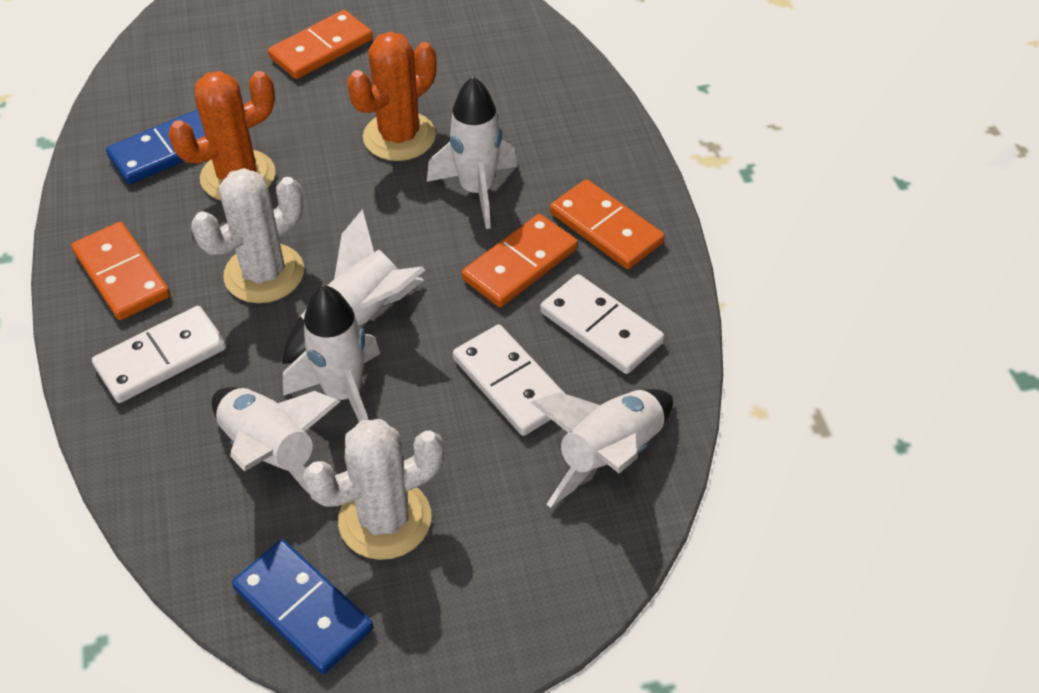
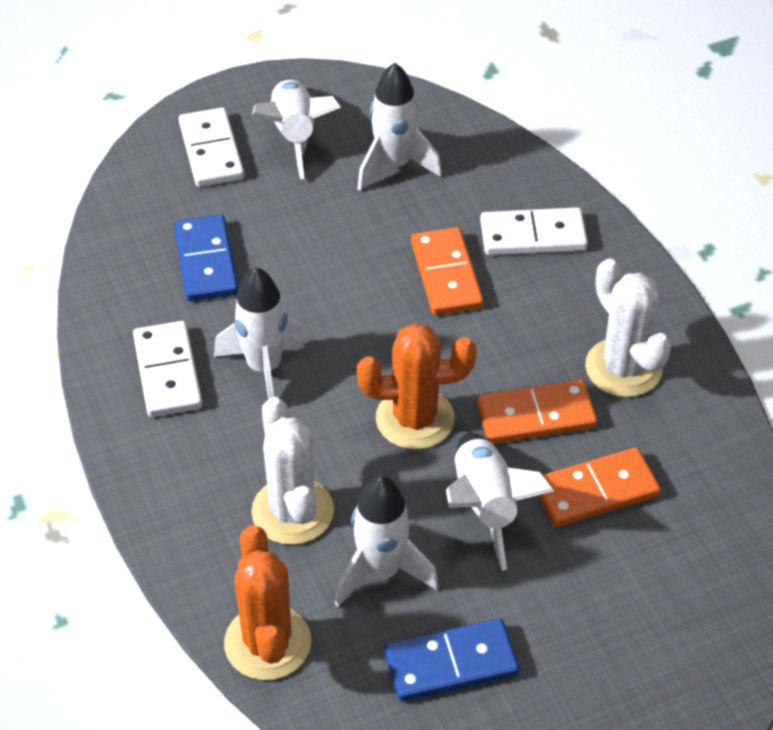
orange domino: [71,222,170,320] [268,10,373,79] [462,214,578,307] [550,179,665,269] = 4 -> [411,227,484,315] [477,380,597,444] [538,448,661,527] = 3

